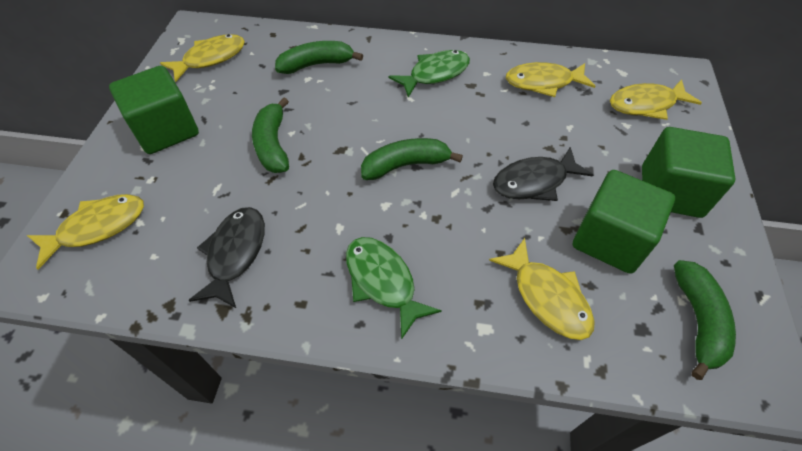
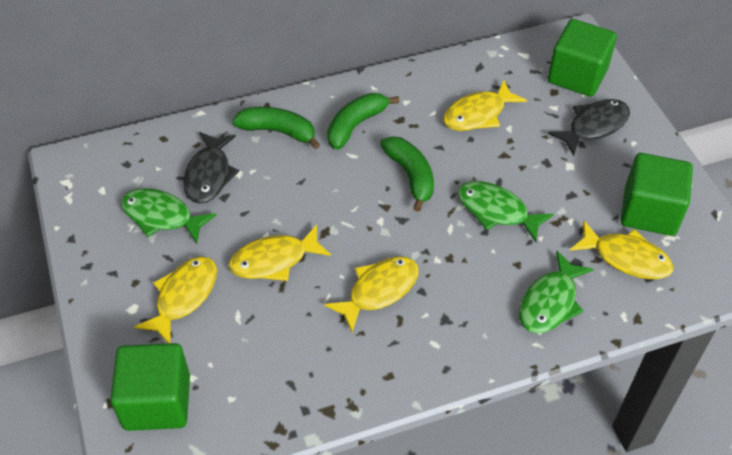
green banana: [252,97,289,173] [275,41,363,74] [361,138,463,180] [674,260,736,380] = 4 -> [232,107,320,149] [327,93,399,150] [380,136,434,212] = 3
green fish: [346,237,442,340] [388,50,470,98] = 2 -> [121,188,216,244] [457,181,554,242] [519,251,594,333] = 3

